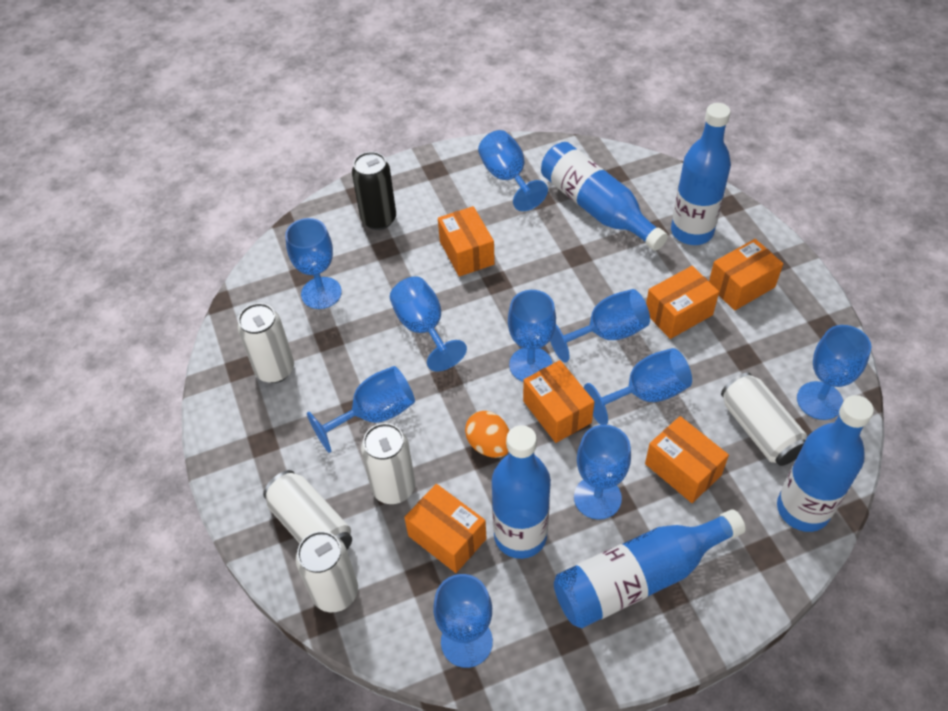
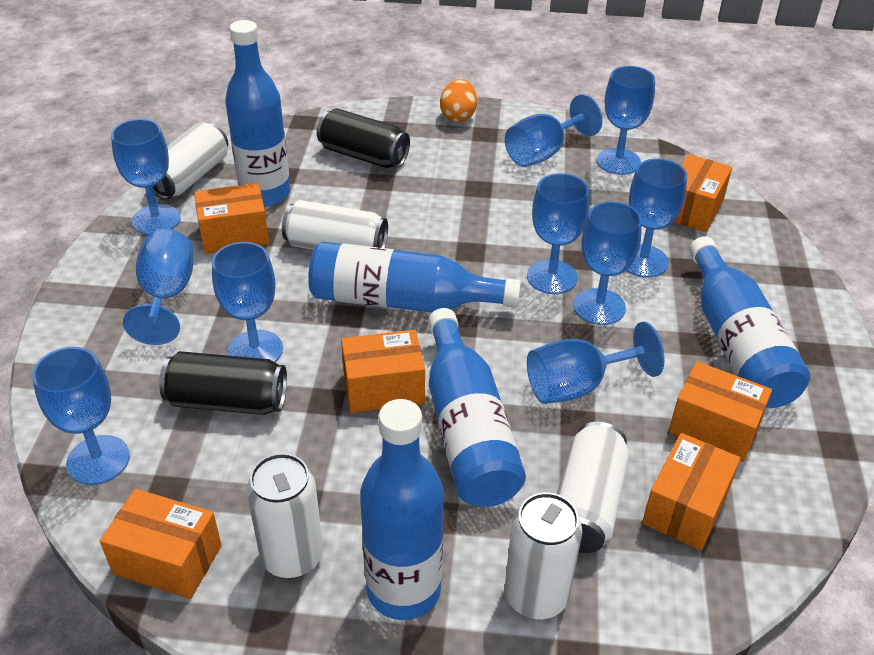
black can: [352,152,396,230] = 1 -> [159,351,287,415] [317,108,410,168] = 2

